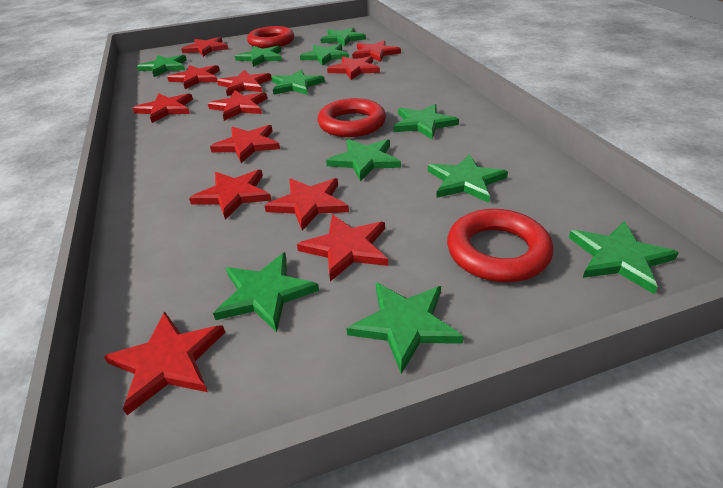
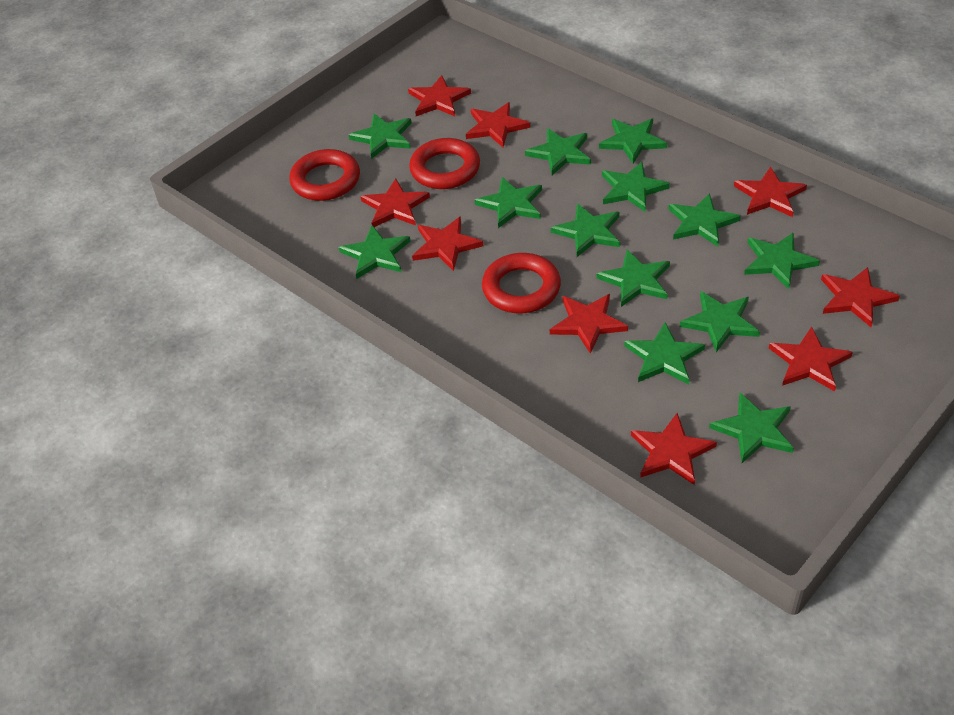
green star: [137,55,187,77] [213,252,319,333] [235,46,282,67] [271,69,325,95] [300,44,349,66] [320,27,366,46] [326,139,401,181] [346,282,464,374] [393,104,459,139] [428,154,508,203] [569,221,679,294] = 11 -> [339,225,411,279] [349,114,412,159] [475,177,542,228] [525,128,591,175] [551,203,620,257] [597,250,670,307] [599,119,667,164] [602,162,670,212] [624,322,705,384] [668,193,741,247] [680,291,760,352] [709,392,794,463] [744,232,820,289] = 13
red star: [104,312,225,415] [133,93,193,123] [167,65,220,89] [181,37,228,57] [189,169,272,220] [208,90,267,121] [210,125,280,163] [217,70,272,96] [264,178,349,231] [297,215,388,282] [327,56,380,80] [352,40,401,62] = 12 -> [360,178,430,227] [408,75,471,116] [412,217,483,271] [466,102,530,147] [550,294,628,354] [631,413,717,485] [734,167,807,217] [769,326,853,391] [821,267,900,327] = 9

